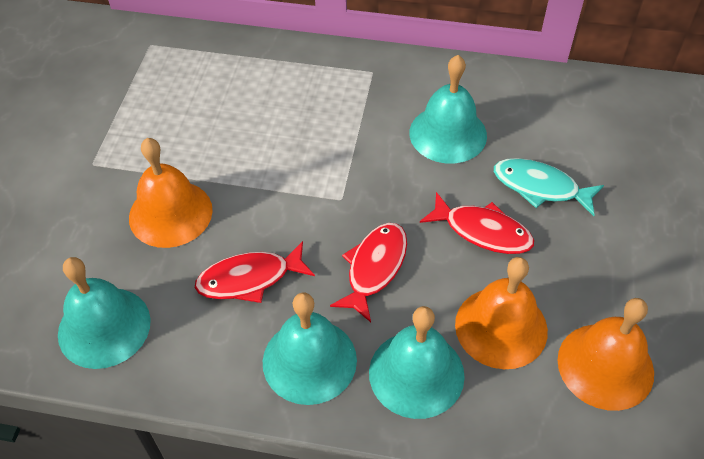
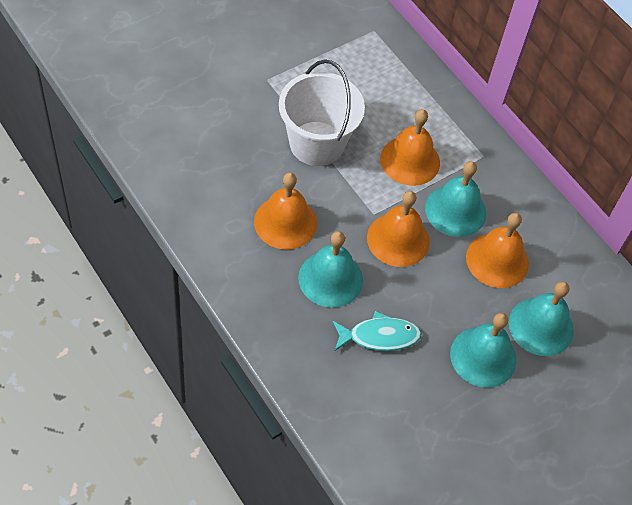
orange bell: [129,138,213,248] [455,257,548,369] [557,298,654,411] = 3 -> [254,173,317,249] [367,191,430,267] [380,109,440,186] [466,213,529,288] = 4
red fish: [195,241,315,303] [330,223,407,322] [420,192,534,254] = 3 -> none = 0
white bucket: none = 0 -> [279,60,365,166] = 1

